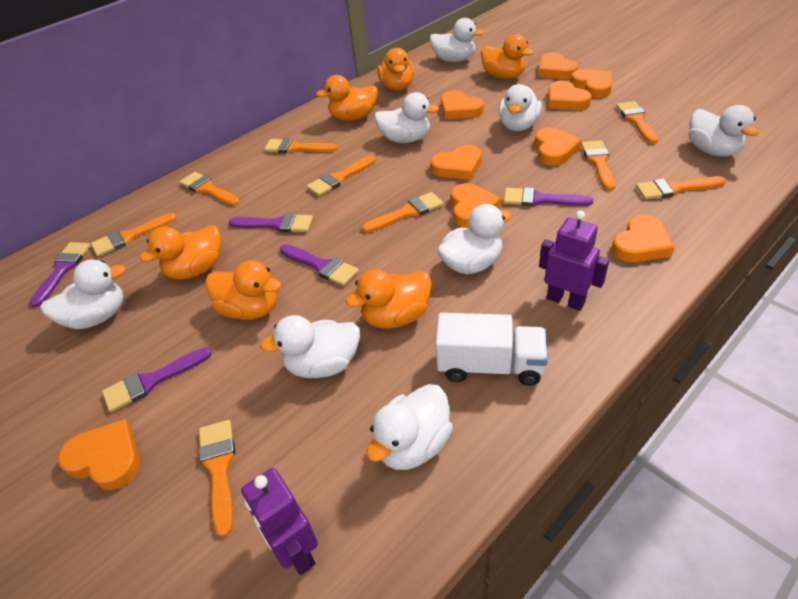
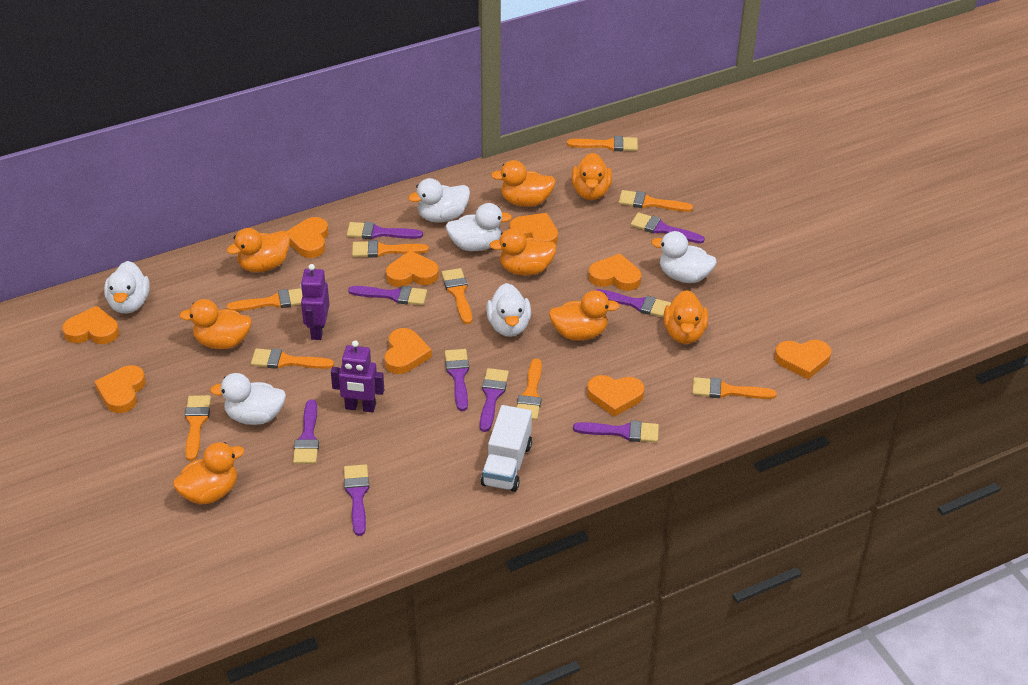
orange duck: [140,225,221,280] [205,260,281,320] [316,75,378,121] [346,269,432,329] [377,48,414,91] [481,34,534,79] = 6 -> [173,442,245,505] [179,299,252,349] [227,228,290,272] [489,228,557,275] [491,160,555,207] [549,290,620,341] [571,153,612,200] [663,290,708,344] = 8
purple brush: [29,242,91,307] [102,347,212,412] [229,213,313,233] [280,244,359,286] [504,187,593,206] = 5 -> [293,400,319,464] [344,464,369,536] [347,222,423,239] [348,286,427,305] [445,349,469,411] [480,368,509,432] [573,420,659,442] [596,289,671,318] [631,213,705,244] = 9
white duck: [40,260,126,329] [260,315,360,378] [366,384,453,470] [374,92,439,143] [430,18,484,62] [437,204,511,274] [499,84,542,131] [689,105,759,156] = 8 -> [104,261,150,314] [210,373,286,425] [408,178,470,222] [445,203,512,251] [486,283,531,337] [651,231,717,283] = 6

